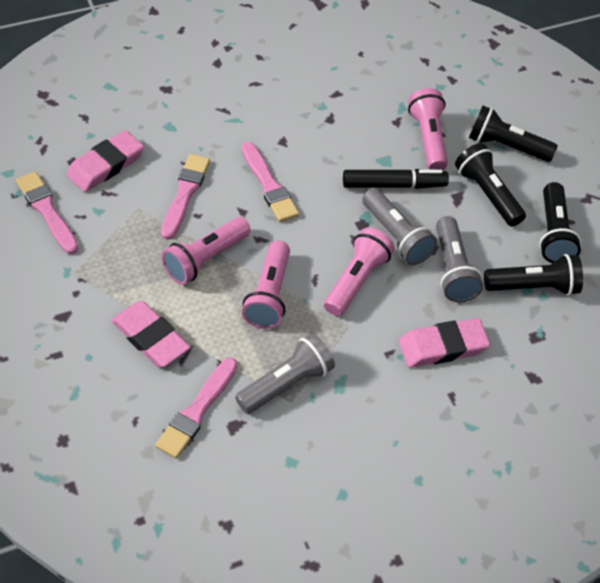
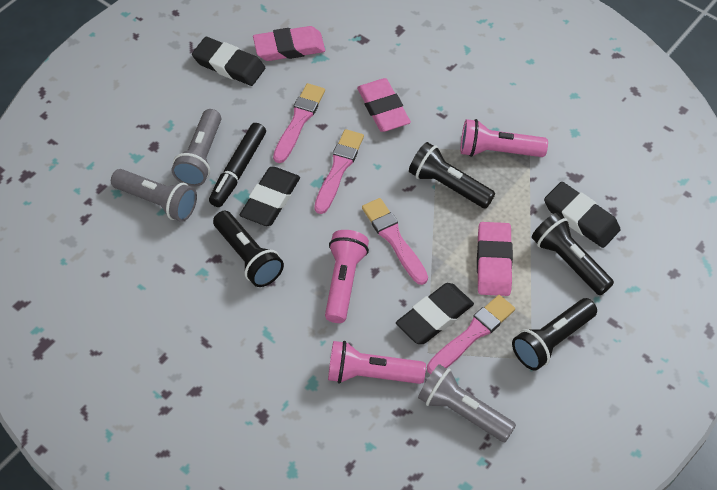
black eraser: none = 0 -> [192,37,265,86] [240,167,300,226] [396,283,474,344] [544,182,621,248] = 4
pink flashlight: [161,217,251,285] [242,241,290,329] [324,227,395,316] [408,88,448,170] = 4 -> [325,230,369,323] [328,341,426,384] [460,119,548,157] = 3

